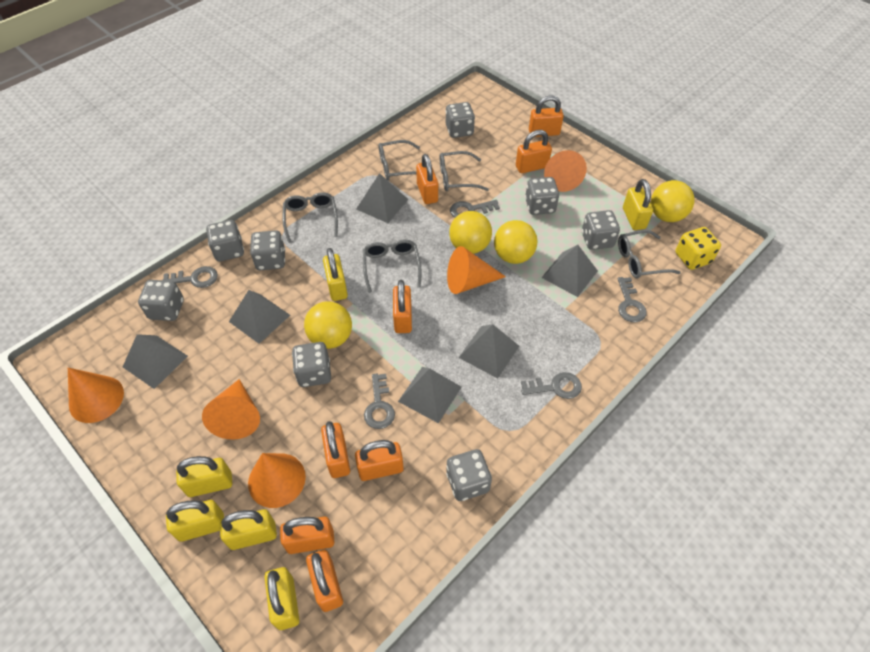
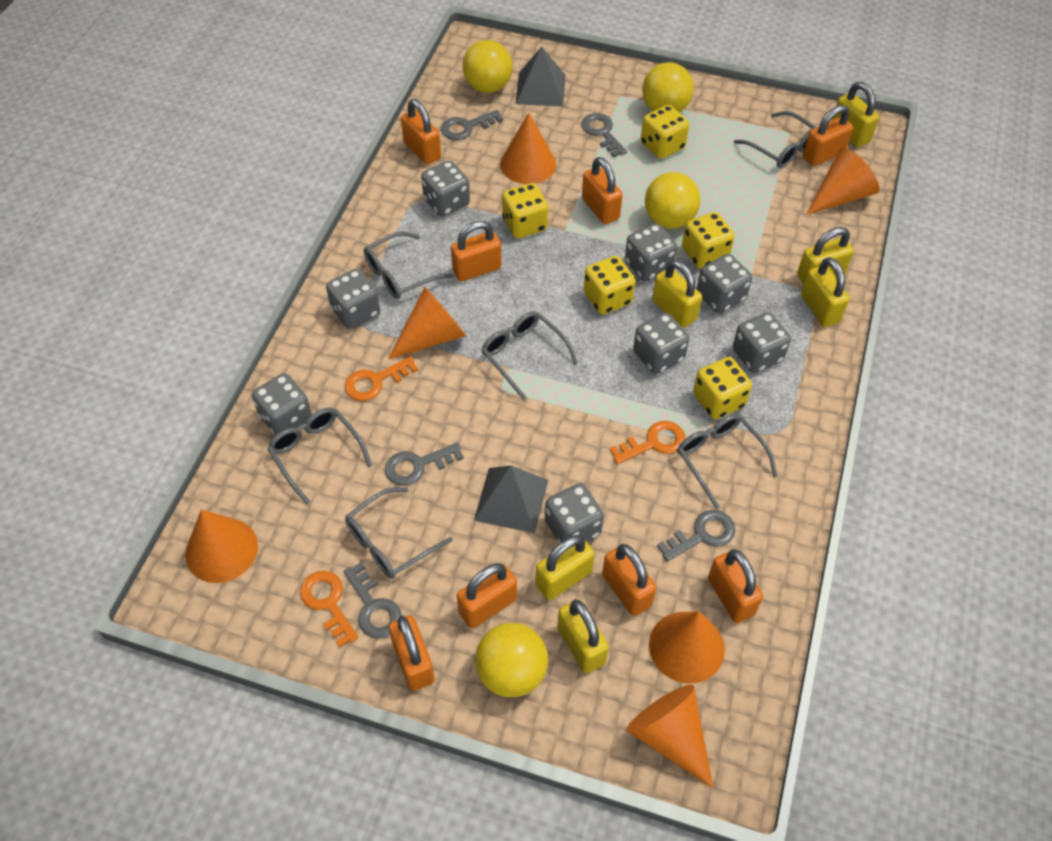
grey glasses: [282,192,338,243] [363,240,422,293] [379,140,420,180] [440,151,489,191] [618,230,681,279] = 5 -> [267,408,372,505] [345,487,452,579] [364,231,453,299] [481,311,578,400] [677,414,778,509] [734,111,816,168] = 6
grey pyramid: [123,334,188,389] [229,290,290,344] [356,173,408,223] [398,367,462,423] [459,324,519,379] [541,245,598,297] = 6 -> [474,466,548,533] [516,47,566,107] = 2
orange cone: [68,368,124,423] [202,379,260,440] [248,453,306,508] [447,246,506,294] [544,150,587,192] = 5 -> [185,509,258,583] [389,286,466,359] [500,113,556,184] [627,685,713,788] [649,611,725,684] [806,148,880,215] = 6
orange key: none = 0 -> [300,571,359,647] [345,356,418,401] [610,421,685,464] = 3
yellow dice: [675,227,721,270] = 1 -> [502,183,548,238] [584,256,635,315] [641,105,689,159] [682,212,735,269] [693,357,752,419] = 5

